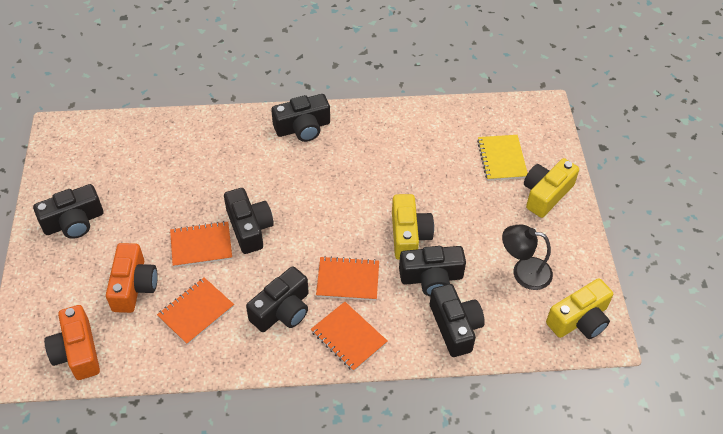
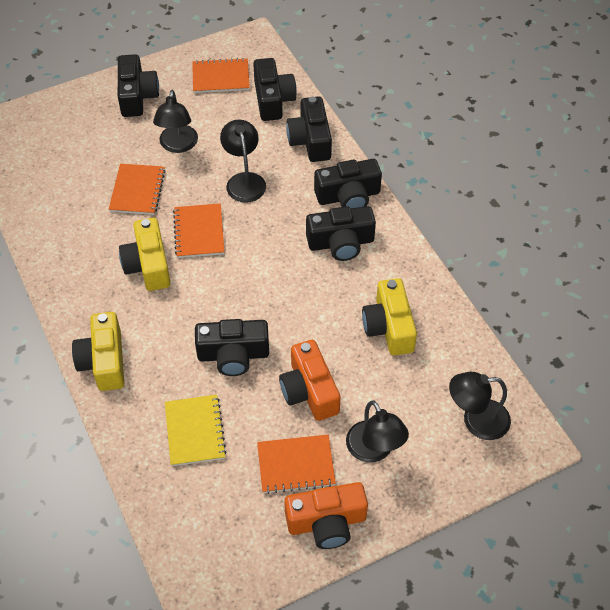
black lamp: [502,224,553,290] = 1 -> [153,90,198,153] [220,120,266,203] [346,401,409,463] [449,372,511,440] = 4

